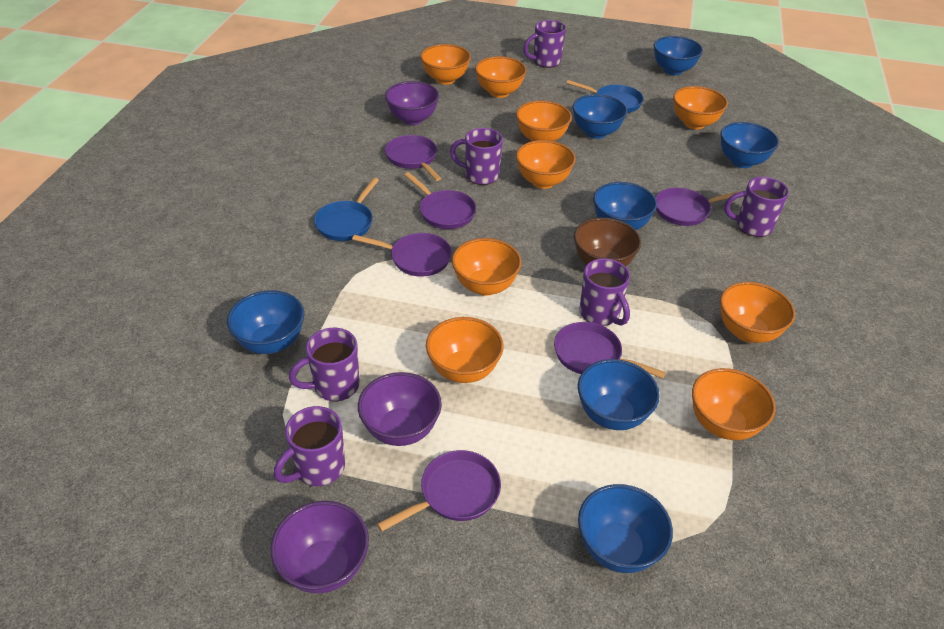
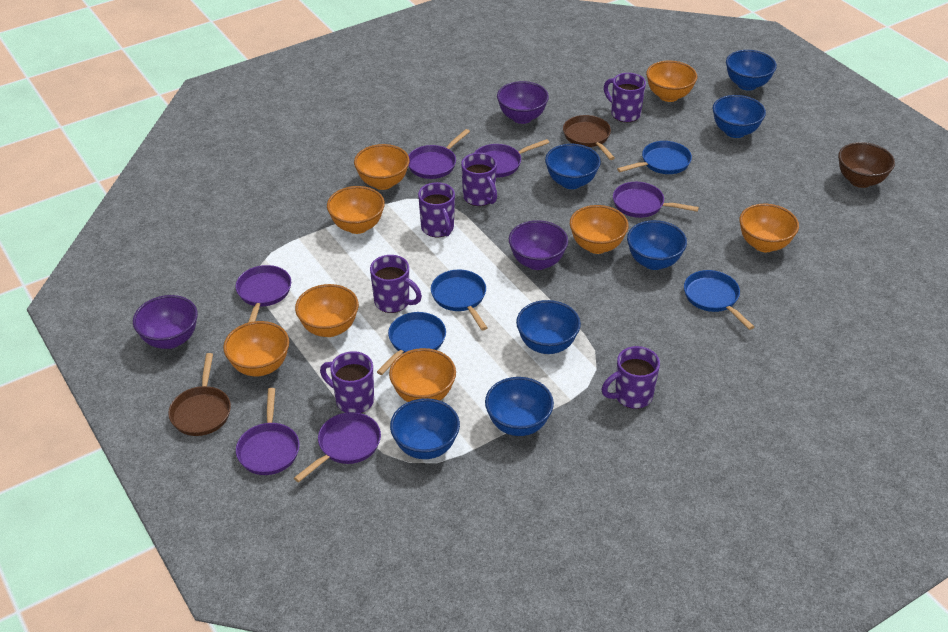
blue pan: [314,178,379,241] [567,80,644,113] = 2 -> [377,312,446,375] [431,270,487,331] [617,141,692,174] [684,270,754,330] = 4
brown pan: none = 0 -> [168,353,231,436] [563,115,615,160] = 2
orange bowl: [420,44,471,85] [426,317,504,383] [452,238,522,296] [475,56,527,98] [516,100,572,141] [516,140,576,189] [673,86,728,129] [692,368,776,440] [720,282,795,343] = 9 -> [223,321,289,376] [295,284,359,337] [327,186,385,234] [354,144,409,190] [389,348,456,402] [570,205,629,254] [646,60,697,102] [740,204,799,252] = 8

